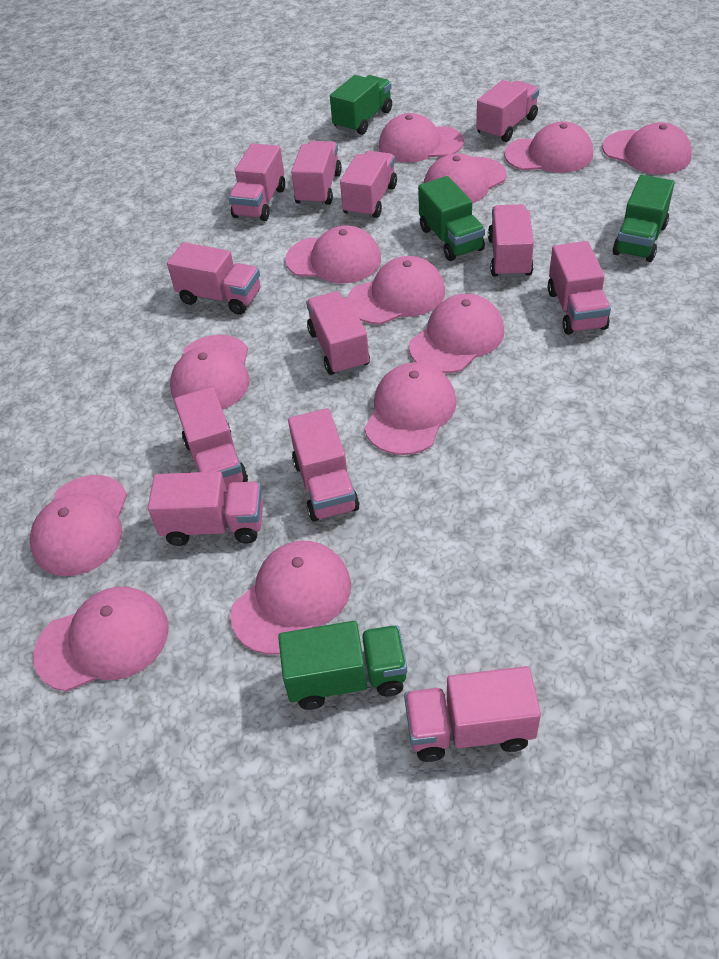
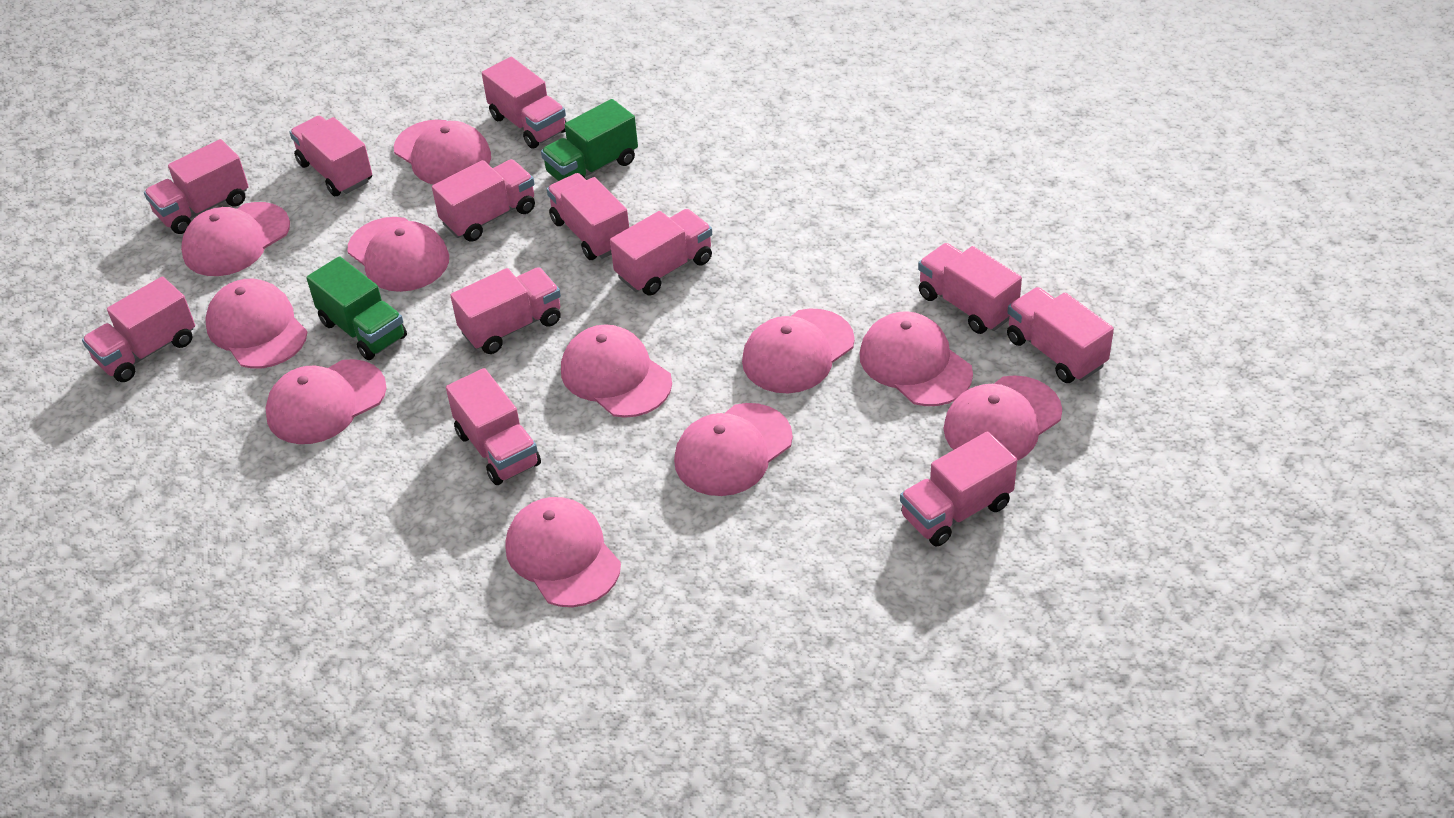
green truck: [278,621,407,710] [330,75,392,135] [418,176,485,261] [613,175,675,262] = 4 -> [306,256,407,360] [541,99,638,181] = 2
pink cap: [30,475,127,576] [33,587,169,692] [170,335,250,410] [230,541,351,655] [285,226,381,283] [348,256,445,325] [364,362,457,455] [379,113,464,163] [409,294,504,373] [424,153,507,204] [504,121,593,173] [602,122,692,174] = 12 -> [181,202,290,276] [205,279,307,368] [265,359,387,444] [348,217,449,292] [394,119,491,185] [505,497,621,607] [561,324,672,418] [674,403,793,496] [742,308,855,393] [859,311,973,406] [944,375,1062,461] = 11

